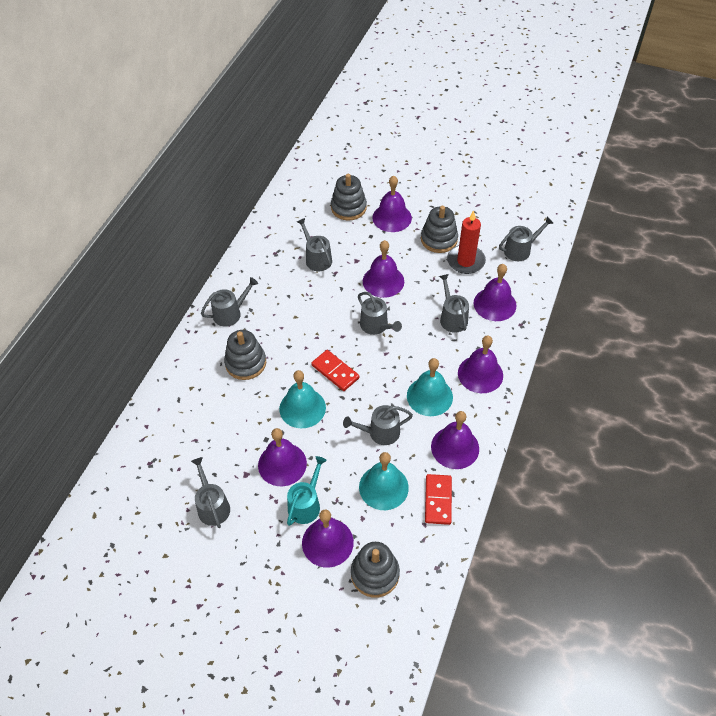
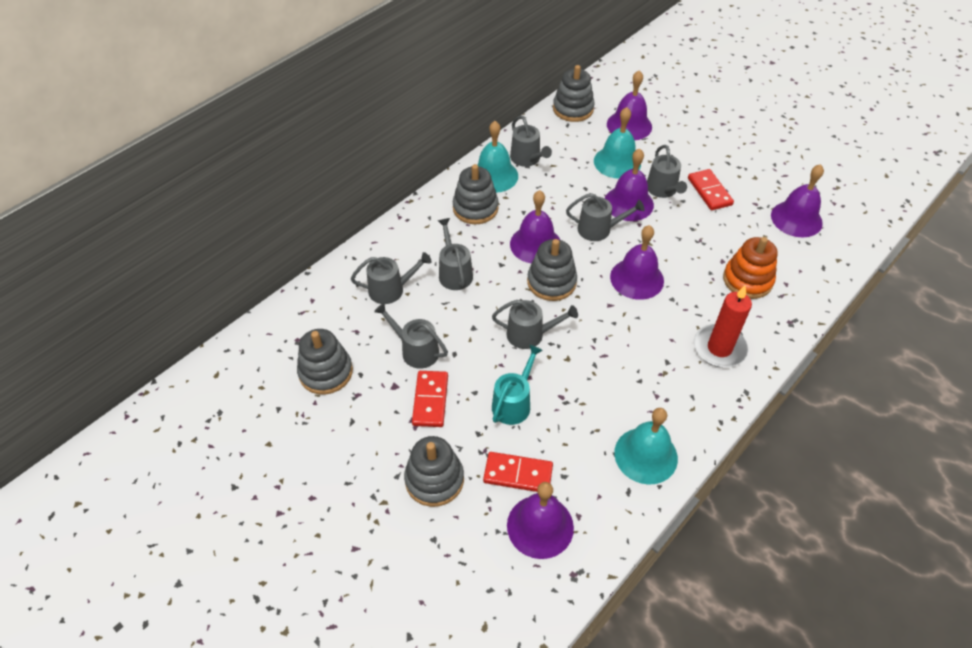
grey stacking toy: [224,330,266,380] [331,174,367,220] [351,542,400,598] [421,206,458,253] = 4 -> [297,329,353,395] [404,436,464,507] [453,164,499,224] [527,239,577,301] [553,65,595,122] = 5
orange stacking toy: none = 0 -> [723,237,778,299] = 1
purple bell: [258,428,307,486] [302,510,354,568] [363,240,404,298] [372,176,412,232] [431,411,479,469] [458,335,503,393] [473,264,516,321] = 7 -> [507,482,574,559] [510,190,560,264] [605,149,654,221] [607,70,652,140] [610,225,664,300] [771,164,824,237] = 6
red domino: [311,350,360,391] [425,474,452,525] = 2 -> [412,371,448,427] [483,452,553,492] [688,169,734,210] = 3

